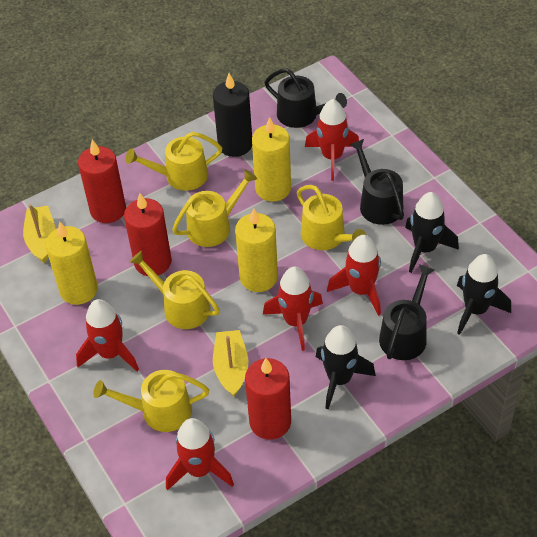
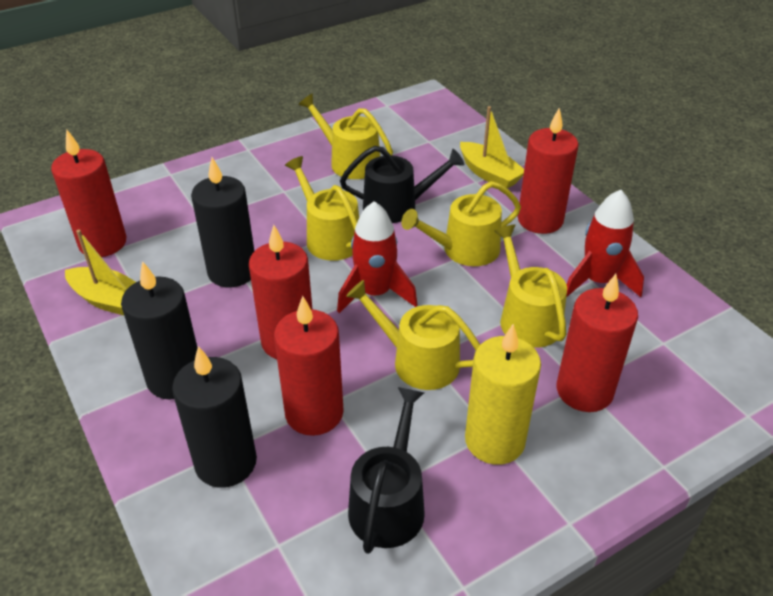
black candle: [213,73,252,157] = 1 -> [121,261,198,400] [172,346,257,488] [191,157,254,287] = 3
black rocket: [316,325,376,410] [405,192,459,273] [457,254,511,335] = 3 -> none = 0
black watering can: [265,68,347,128] [349,139,404,225] [379,264,435,360] = 3 -> [340,146,465,223] [348,387,425,554] = 2
red candle: [78,140,126,223] [124,193,172,276] [245,358,291,440] = 3 -> [51,129,126,257] [249,225,313,359] [274,296,344,436] [518,108,579,234] [557,274,638,412] = 5
red rocket: [76,299,139,371] [166,418,234,491] [263,267,323,351] [305,99,359,181] [327,235,381,316] = 5 -> [337,201,417,313] [566,190,644,297] = 2
yellow candle: [45,222,98,305] [235,208,278,292] [252,117,291,202] = 3 -> [465,324,541,465] = 1

